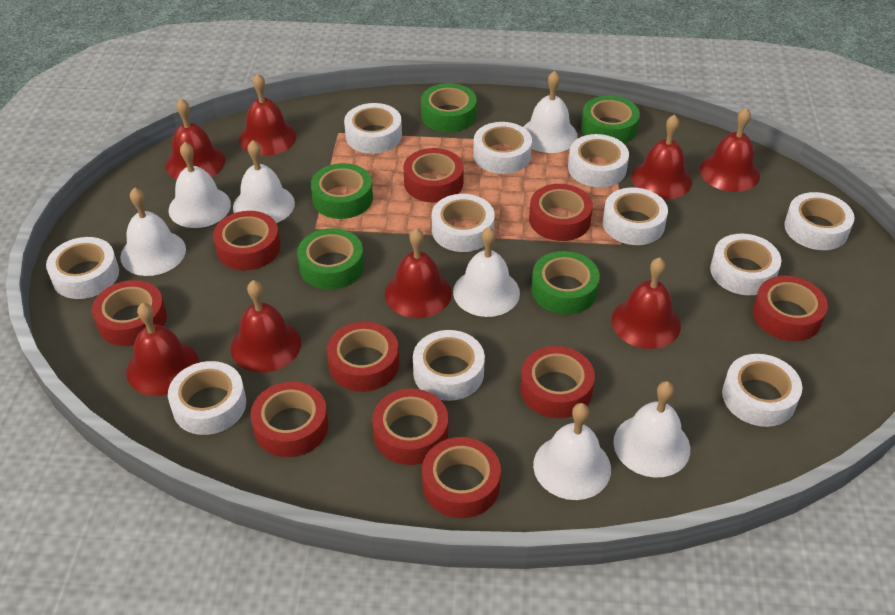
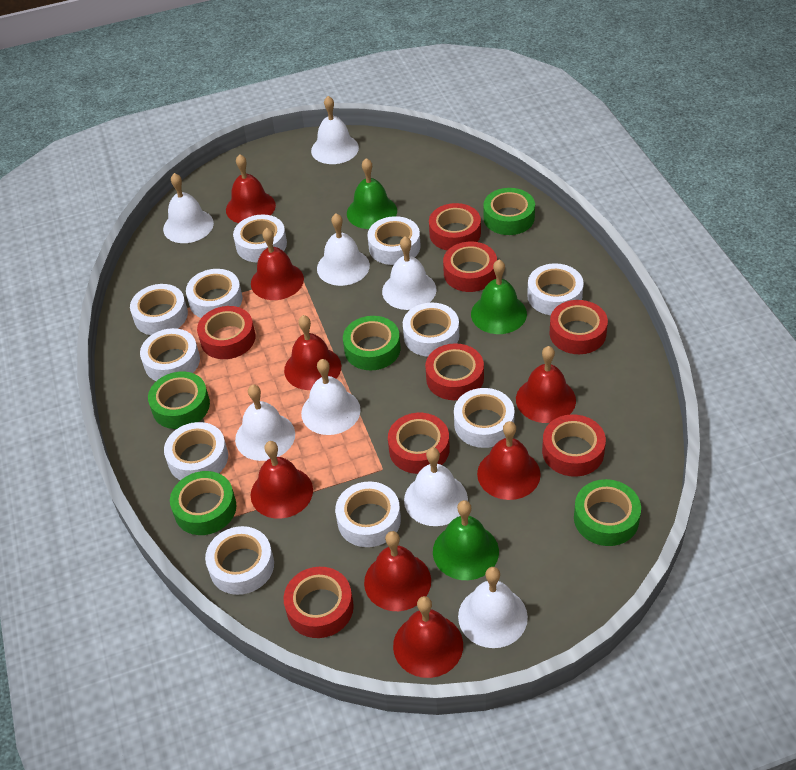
green bell: none = 0 -> [347,158,397,229] [433,500,499,580] [471,260,527,334] = 3
red tape: [92,280,167,346] [213,211,280,271] [250,382,329,457] [327,322,399,392] [372,389,448,465] [403,148,464,202] [422,437,501,518] [520,346,595,418] [529,184,593,241] [753,276,828,341] = 10 -> [197,306,255,359] [284,567,354,638] [388,413,450,474] [425,343,484,400] [429,203,481,250] [443,242,497,292] [542,414,606,477] [549,300,608,354] = 8
white bell: [120,187,186,276] [168,142,231,228] [233,140,295,223] [453,227,520,317] [523,71,578,153] [533,403,611,500] [613,381,690,478] = 7 -> [163,173,214,243] [235,385,295,461] [301,359,361,435] [311,96,359,164] [317,213,370,286] [382,236,437,310] [404,448,468,526] [458,567,528,648] = 8

